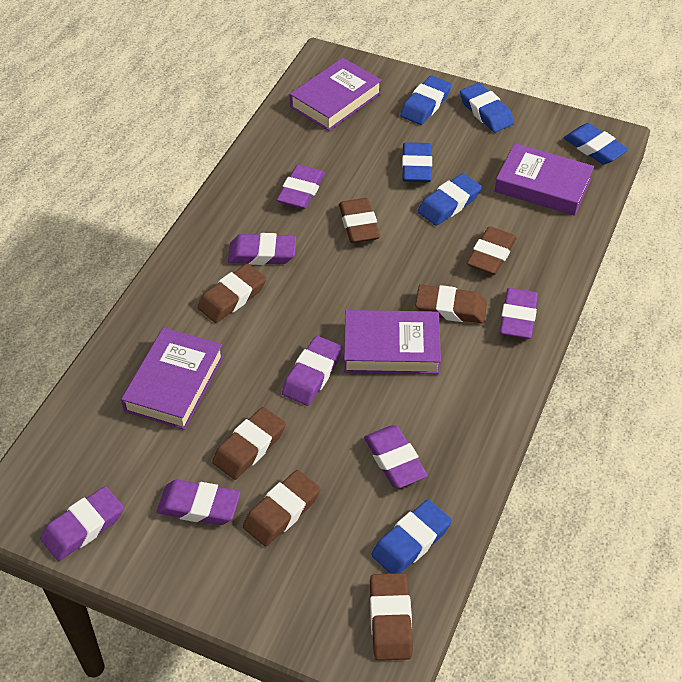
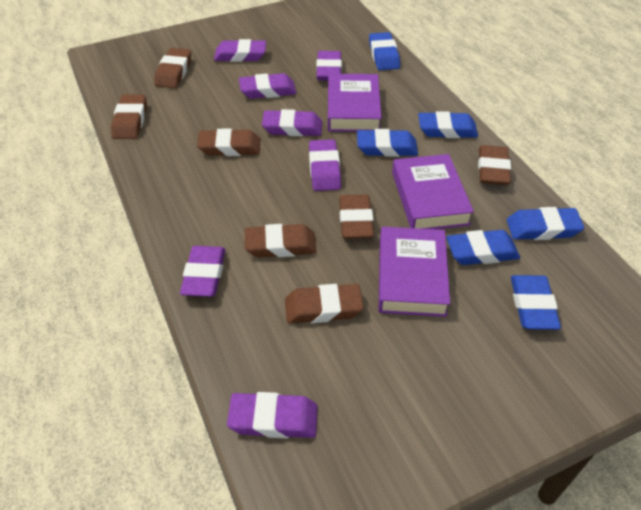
purple book: [121,327,224,430] [290,58,382,131] [344,310,441,374] [495,143,594,216] = 4 -> [328,74,382,132] [378,227,450,317] [392,154,474,229] = 3

